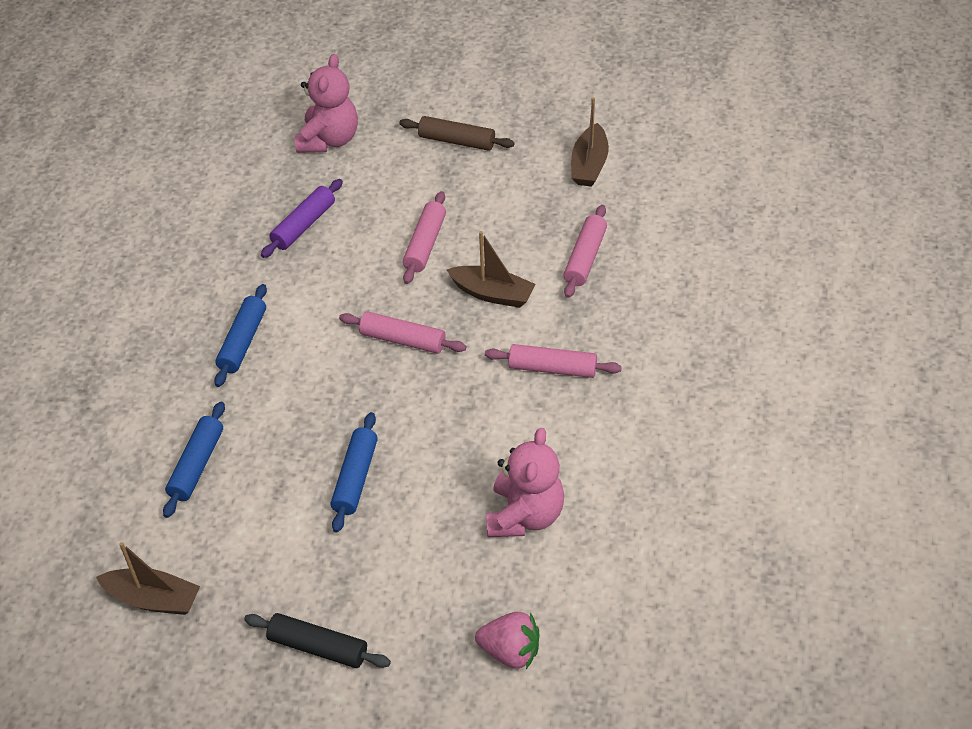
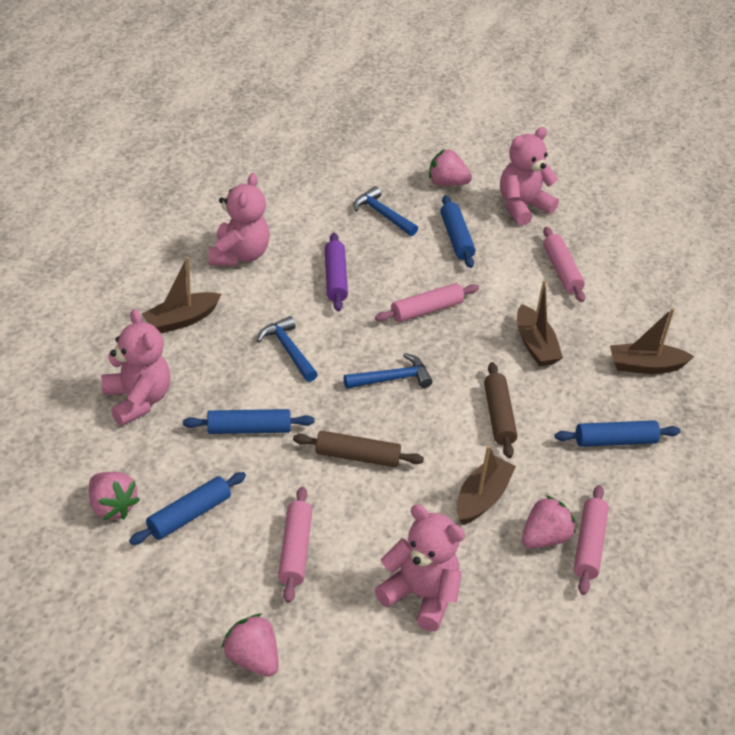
black rolling pin: [244,613,391,668] = 1 -> none = 0
blue hammer: none = 0 -> [257,316,318,382] [344,353,433,389] [353,186,418,236] = 3
blue rolling pin: [163,401,225,518] [214,284,267,387] [331,412,378,533] = 3 -> [129,472,246,545] [183,409,314,434] [440,195,475,268] [555,420,680,447] = 4
brown boat: [96,542,200,615] [447,231,535,308] [572,98,609,187] = 3 -> [142,257,222,333] [457,445,516,525] [517,280,563,366] [610,308,694,374] = 4
brown rolling pin: [399,116,515,151] = 1 -> [293,431,424,468] [484,362,517,458] = 2
pink strawberry: [475,612,539,669] = 1 -> [89,472,140,520] [221,613,278,677] [429,149,472,186] [522,495,576,548] = 4
pink teddy bear: [295,54,358,153] [486,428,564,537] = 2 -> [101,309,171,426] [208,173,270,266] [375,505,465,631] [500,127,559,226] = 4

